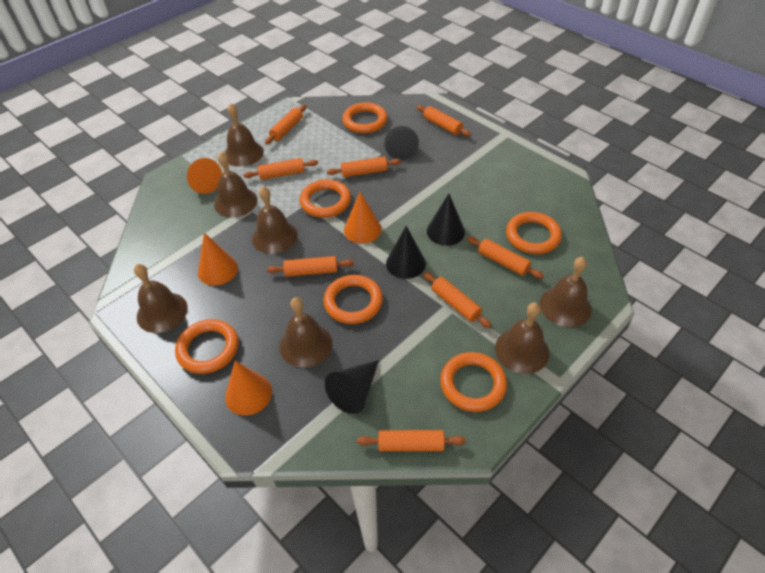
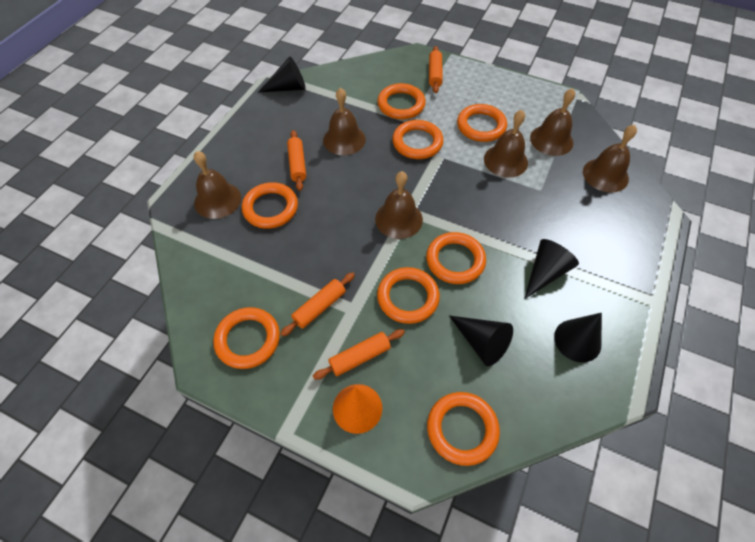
brown bell: [134,264,188,333] [214,152,258,218] [224,103,264,167] [252,186,298,254] [280,297,332,368] [495,303,549,374] [540,257,592,327] = 7 -> [194,151,241,219] [323,88,366,155] [375,171,423,239] [484,110,528,178] [530,88,575,156] [583,125,637,193] = 6
orange cone: [187,158,222,194] [198,233,238,285] [225,361,272,415] [344,192,382,244] = 4 -> [333,384,382,434] = 1
orange ring: [175,319,238,374] [300,179,351,218] [323,275,383,324] [342,102,387,133] [440,352,507,412] [506,212,562,254] = 6 -> [213,307,280,369] [242,182,298,229] [377,83,426,119] [377,267,440,324] [392,120,444,159] [426,232,486,284] [427,392,500,466] [457,104,507,142] = 8
orange rolling pin: [243,158,318,180] [265,105,306,145] [267,256,354,277] [327,157,401,177] [357,430,466,451] [416,105,471,136] [423,272,492,328] [467,236,544,279] = 8 -> [280,272,355,336] [287,130,306,191] [313,329,405,380] [429,46,443,93] = 4

